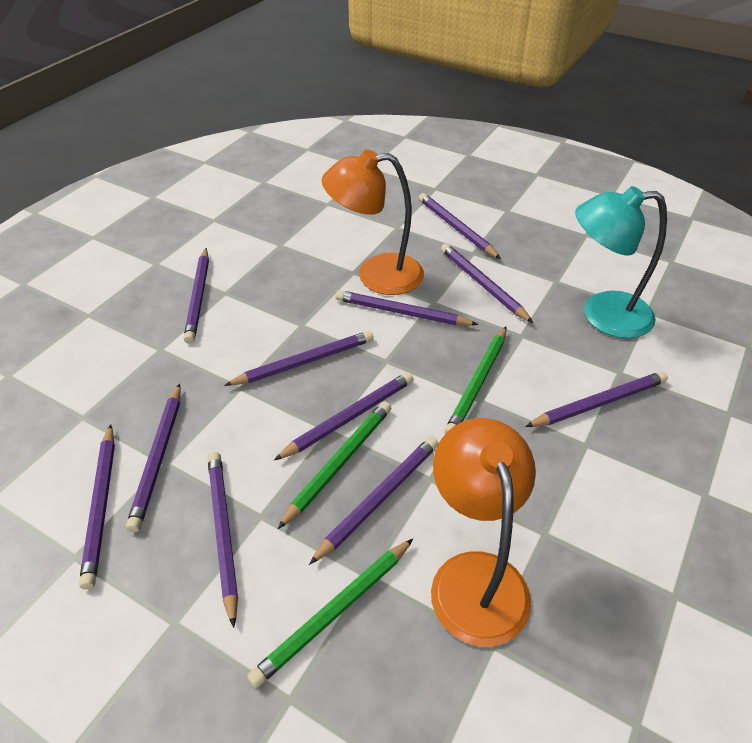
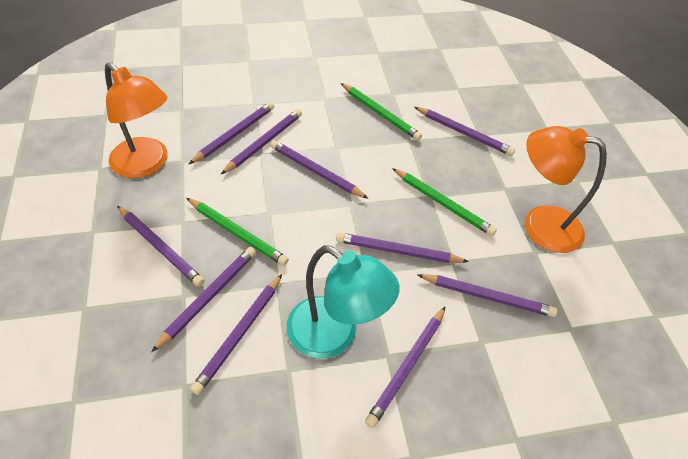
purple pencil: [79,424,115,590] [126,383,181,532] [184,248,209,344] [208,452,238,628] [224,331,374,386] [274,372,414,460] [309,437,438,565] [336,290,478,326] [419,193,501,259] [441,243,533,323] [525,371,668,427] = 11 -> [117,206,204,287] [152,247,256,352] [189,102,274,164] [190,274,282,395] [221,109,302,174] [270,140,369,199] [336,232,469,263] [365,306,446,428] [415,107,515,156] [417,274,557,317] = 10

